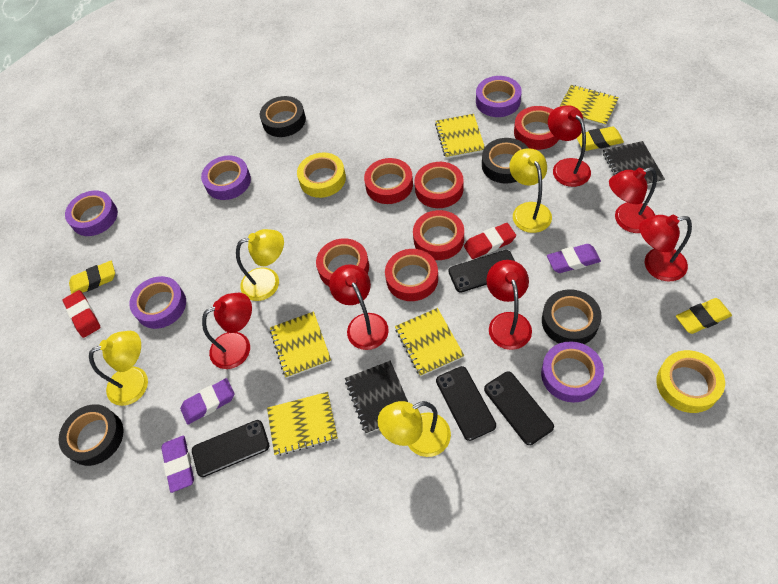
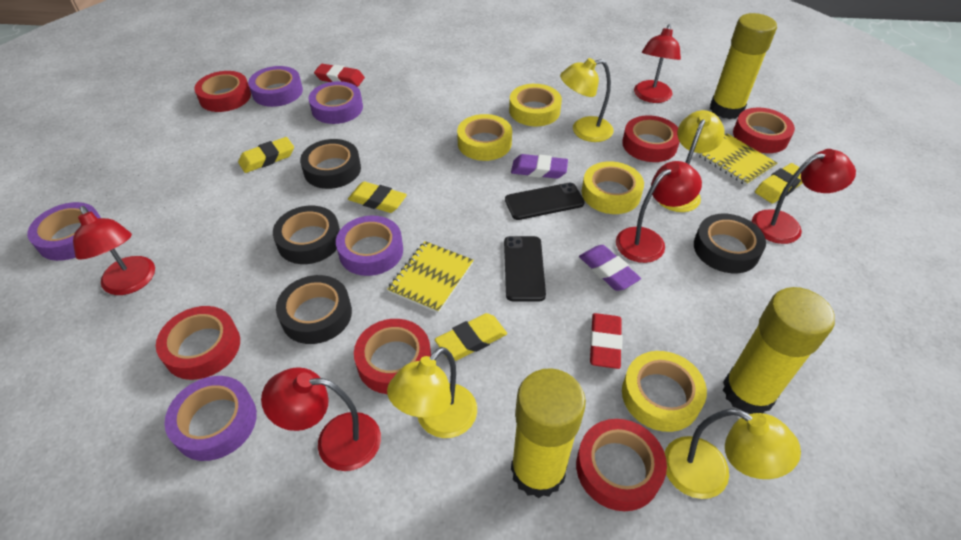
black notebook: [345,361,408,434] [603,141,665,185] = 2 -> none = 0
black phone: [192,420,269,477] [436,366,496,441] [448,250,515,293] [484,372,554,445] = 4 -> [504,236,546,301] [505,183,585,220] = 2
purple eraser: [161,436,194,493] [180,378,234,425] [547,244,601,273] = 3 -> [511,154,568,179] [579,245,641,291] = 2
red lamp: [202,293,252,369] [329,264,389,350] [487,260,532,350] [548,105,591,187] [609,167,657,233] [639,215,692,281] = 6 -> [73,206,155,295] [261,367,381,471] [616,161,702,263] [634,24,681,103] [752,149,856,244] = 5
yellow eraser: [69,261,115,294] [577,126,624,151] [676,298,732,334] = 3 -> [238,137,294,173] [348,182,407,213] [435,313,507,361] [755,163,803,204] = 4
yellow glue stick: none = 0 -> [511,368,586,498] [710,13,777,119] [723,287,835,414] = 3
yellow notebook: [267,392,338,456] [270,312,331,378] [395,308,464,377] [435,114,485,159] [559,85,619,126] = 5 -> [387,241,474,313] [697,133,777,186] = 2
yellow tape: [297,153,346,198] [656,350,725,413] = 2 -> [457,114,512,161] [509,84,562,126] [582,161,644,214] [622,351,707,432] = 4

